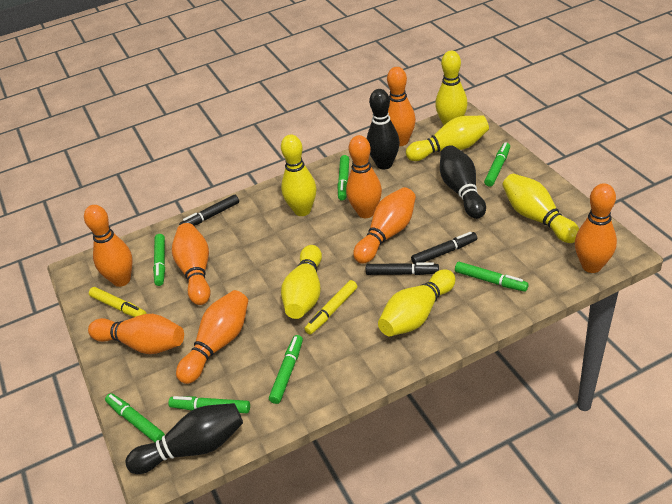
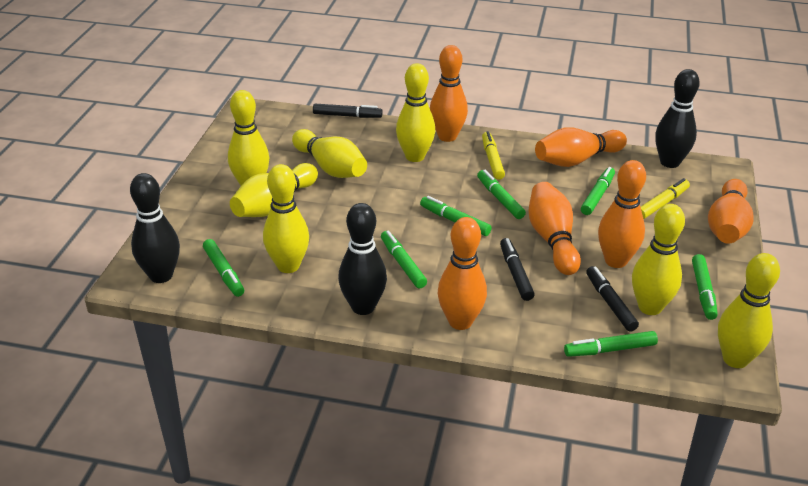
orange bowling pin: [84,205,133,287] [88,314,184,354] [172,223,211,305] [176,290,248,384] [346,135,382,218] [353,187,416,264] [387,67,416,146] [575,183,617,273] = 8 -> [430,45,468,142] [438,217,487,330] [528,182,581,275] [535,127,627,167] [598,160,646,268] [708,179,754,244] = 6
yellow bowling pin: [281,135,316,216] [281,245,322,319] [378,269,455,336] [406,116,489,161] [435,51,468,126] [502,174,579,243] = 6 -> [228,90,269,186] [230,163,318,217] [263,164,309,273] [292,129,367,178] [396,63,435,162] [632,204,685,315] [718,253,780,368] = 7

